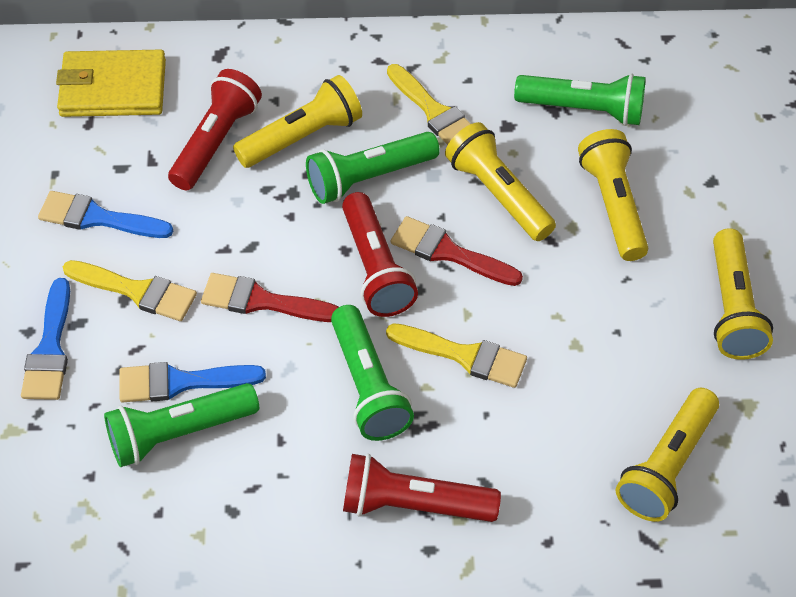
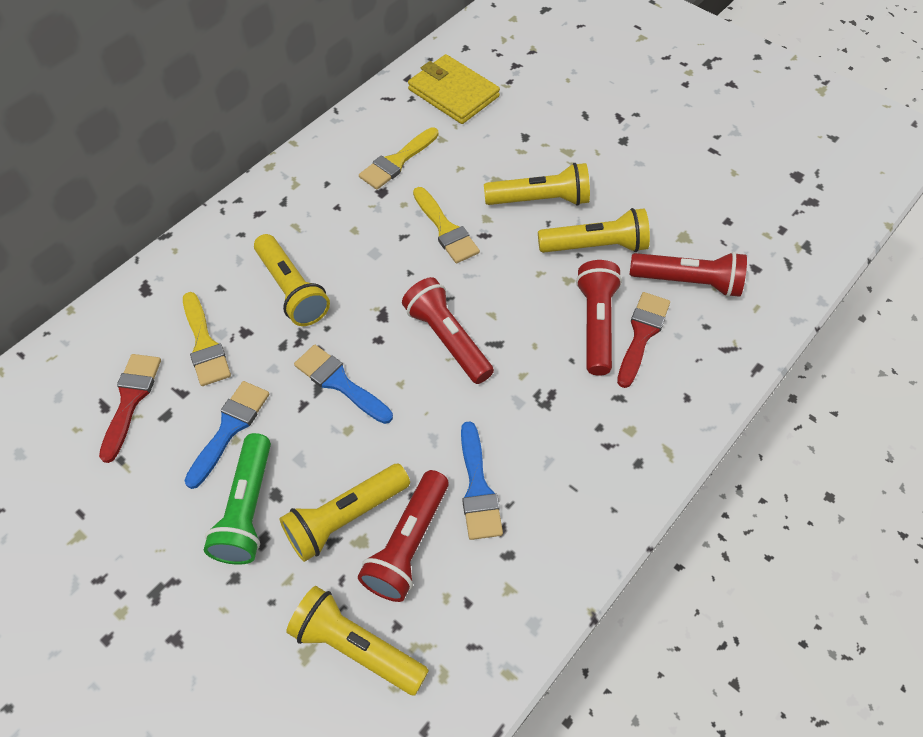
green flashlight: [104,383,259,467] [306,132,440,204] [331,305,414,441] [514,74,646,126] = 4 -> [204,433,271,565] = 1
red flashlight: [168,69,262,190] [342,192,418,317] [343,454,501,522] = 3 -> [358,470,449,602] [402,277,494,384] [576,260,622,376] [629,252,747,297] = 4

